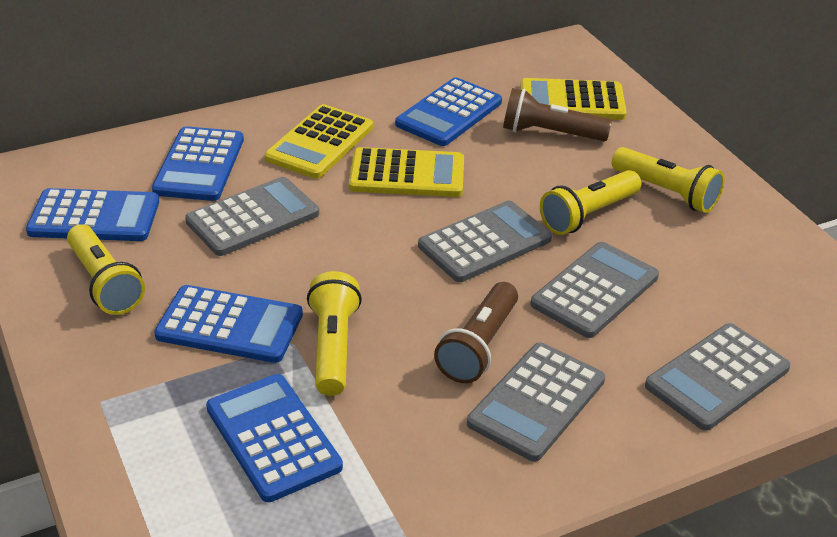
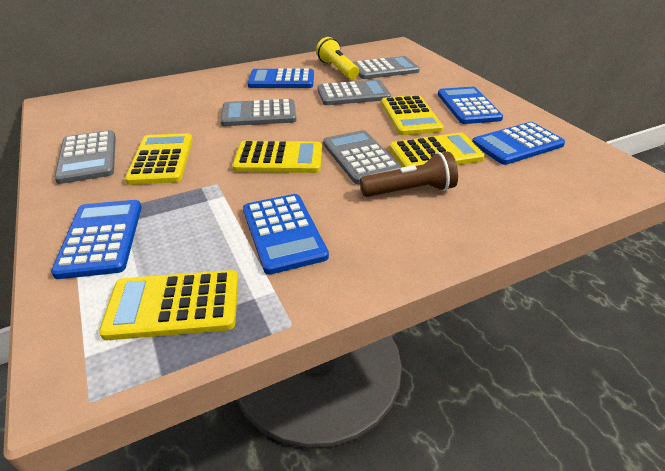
brown flashlight: [434,282,518,383] [503,88,612,141] = 2 -> [360,152,458,197] = 1
yellow calculator: [264,104,373,179] [349,147,464,197] [520,78,627,120] = 3 -> [99,270,238,340] [125,133,193,185] [232,141,322,173] [381,95,444,135] [389,132,485,167] = 5
yellow flashlight: [67,224,145,315] [307,271,362,396] [540,170,641,235] [612,147,725,213] = 4 -> [316,37,359,79] = 1

